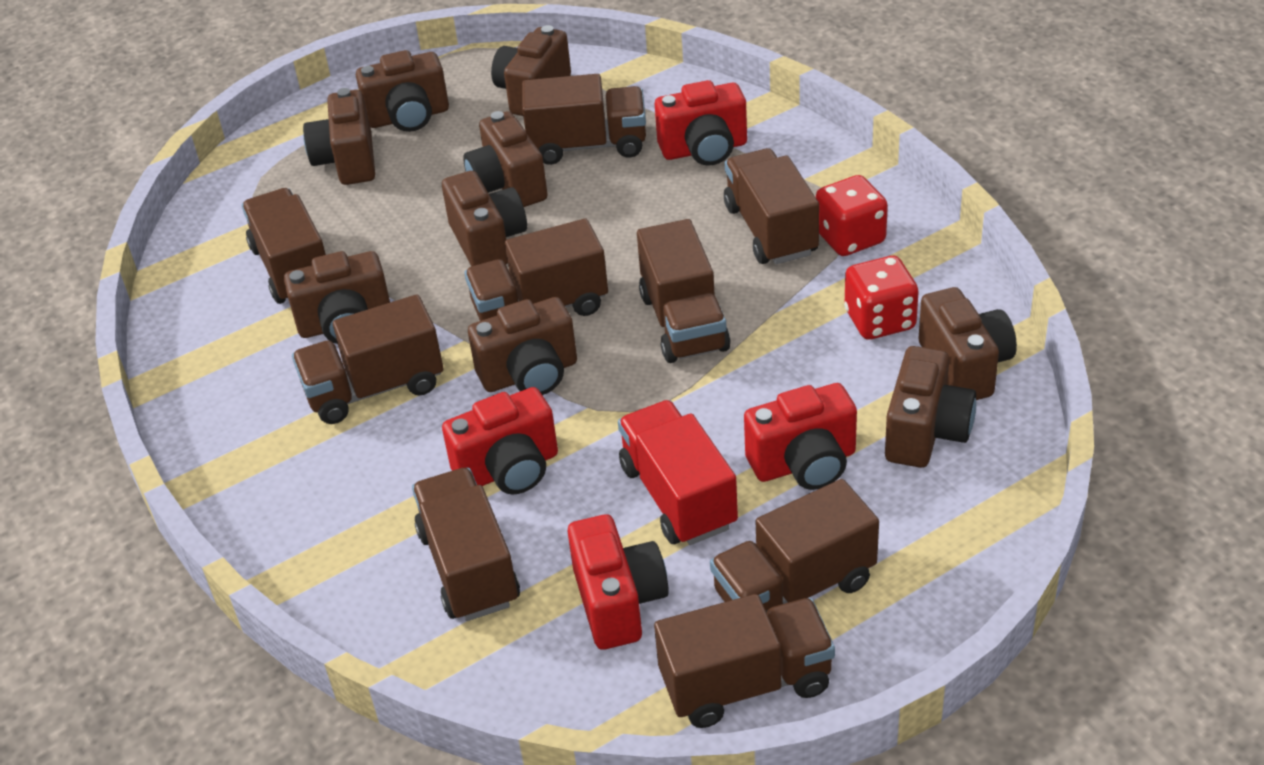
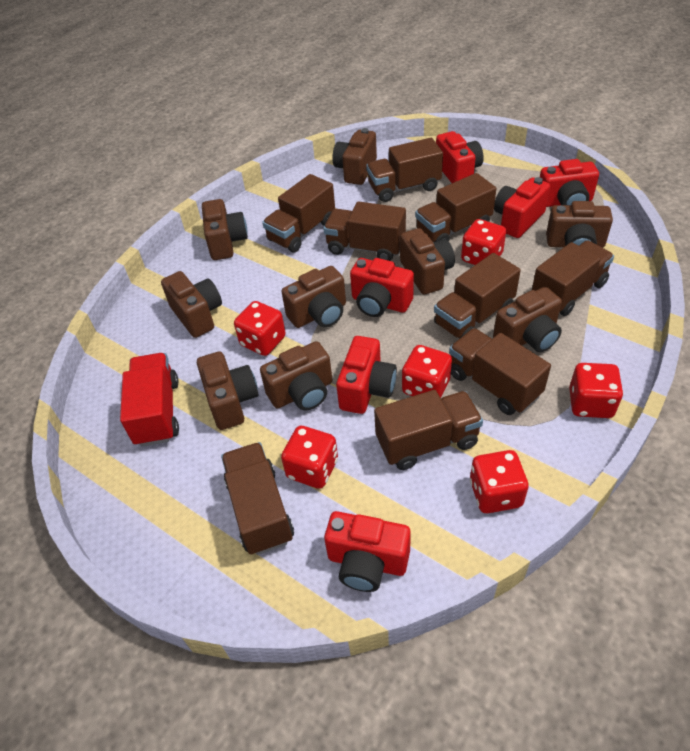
red camera: [442,387,558,495] [568,514,669,650] [655,80,747,166] [744,383,857,490] = 4 -> [324,511,411,592] [336,336,397,414] [350,258,414,317] [436,131,484,183] [494,177,550,238] [540,159,599,207] = 6
red dice: [816,175,888,256] [844,256,919,340] = 2 -> [234,301,286,356] [281,426,338,489] [402,345,452,398] [461,219,506,265] [470,450,529,513] [569,363,623,418] = 6

